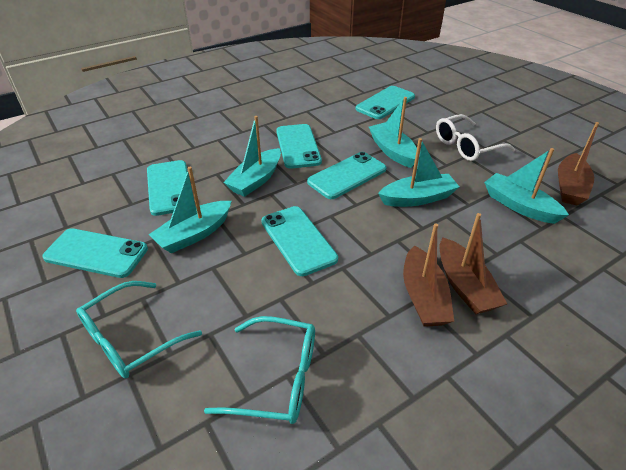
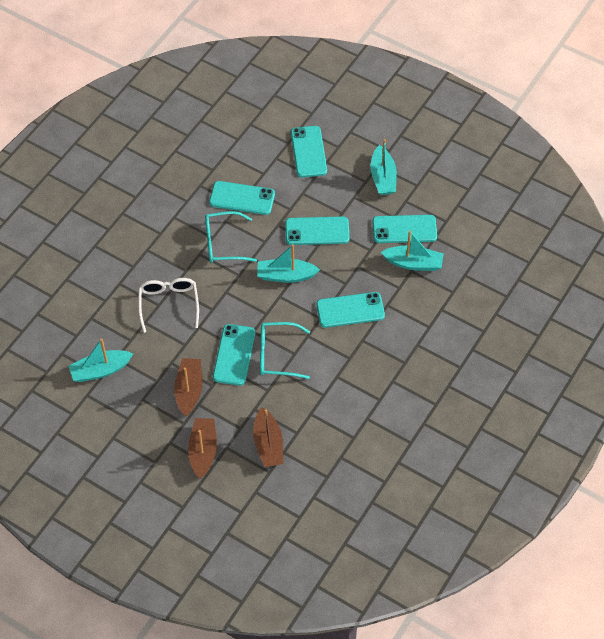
turquoise boat: [149,167,231,253] [223,116,281,197] [369,97,417,168] [378,138,459,207] [484,148,569,224] = 5 -> [69,338,133,382] [257,244,320,283] [371,139,397,195] [381,231,444,271] = 4

